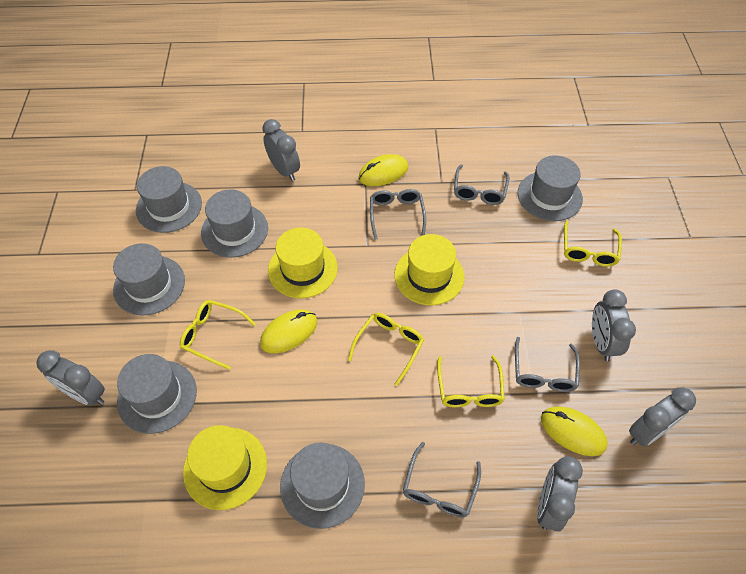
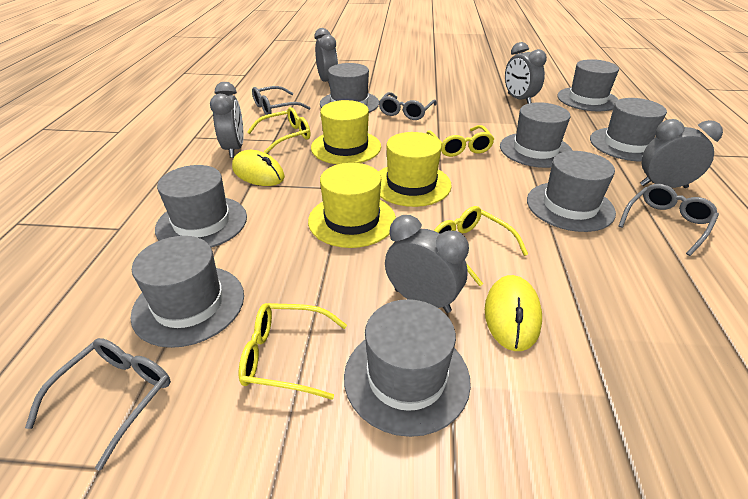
grey hat: [113,243,185,315] [117,354,197,434] [136,166,202,233] [201,189,268,258] [280,443,365,529] [518,155,583,221] = 6 -> [130,236,244,348] [155,165,247,248] [320,63,379,113] [344,299,471,437] [500,102,573,168] [527,151,616,232] [557,59,619,112] [590,98,667,162] = 8
yellow mouse: [260,310,317,353] [358,154,408,186] [541,406,608,456] = 3 -> [232,150,285,186] [485,275,542,351] = 2

